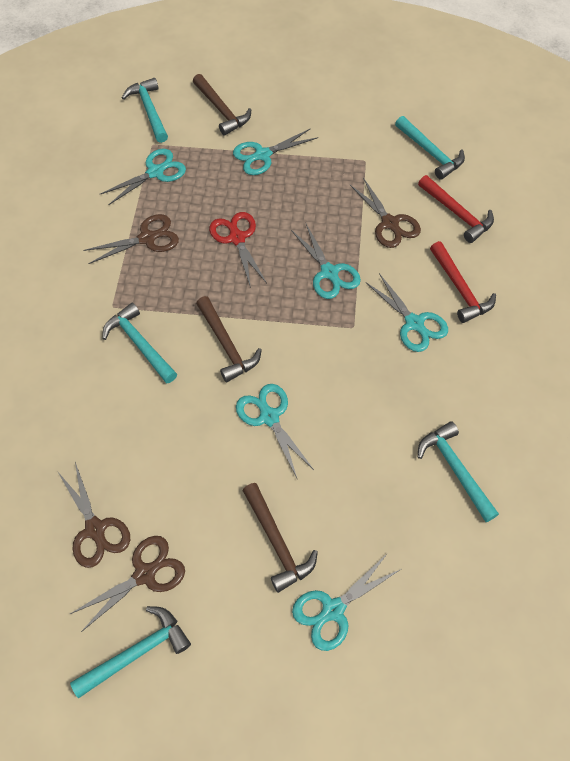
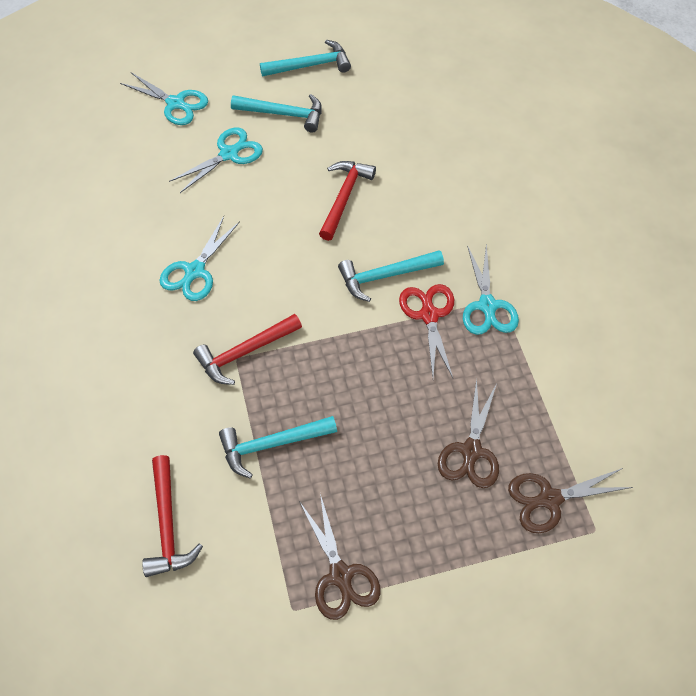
brown hammer: [193,74,251,135] [196,296,262,382] [242,483,318,593] = 3 -> none = 0
brown scissors: [57,462,130,568] [70,536,185,632] [83,214,179,264] [350,178,421,248] = 4 -> [299,494,381,620] [438,378,499,488] [508,468,633,533] = 3
red hammer: [418,175,494,243] [430,241,496,323] = 2 -> [142,455,203,577] [193,314,302,385] [319,161,376,241] = 3
turquoise hammer: [70,606,191,698] [102,303,177,383] [122,78,168,143] [395,116,465,180] [418,421,499,522] = 5 -> [219,416,337,478] [231,94,322,133] [260,40,351,77] [338,250,444,302] = 4
turquoise scissors: [100,149,186,205] [233,128,318,175] [236,384,314,478] [291,224,361,299] [292,553,401,651] [365,273,448,352] = 6 -> [120,72,208,125] [159,216,240,301] [169,128,263,193] [463,245,519,335] = 4

